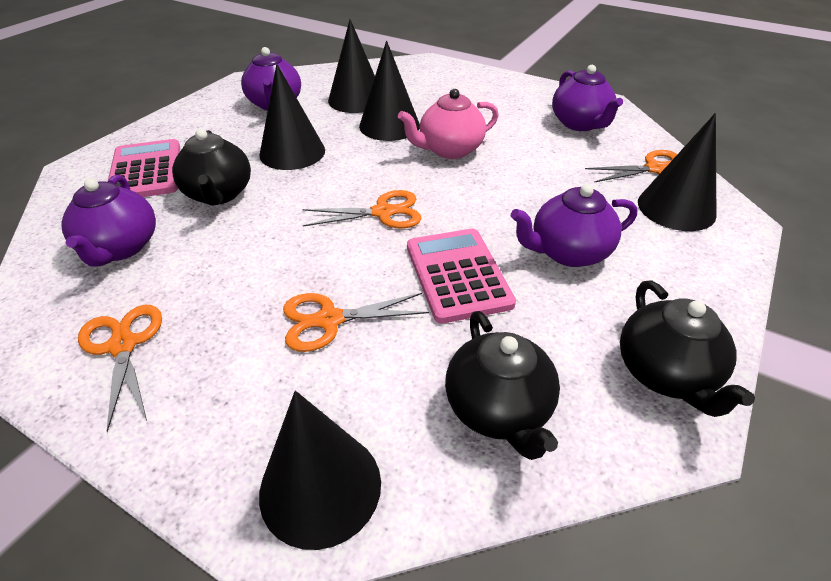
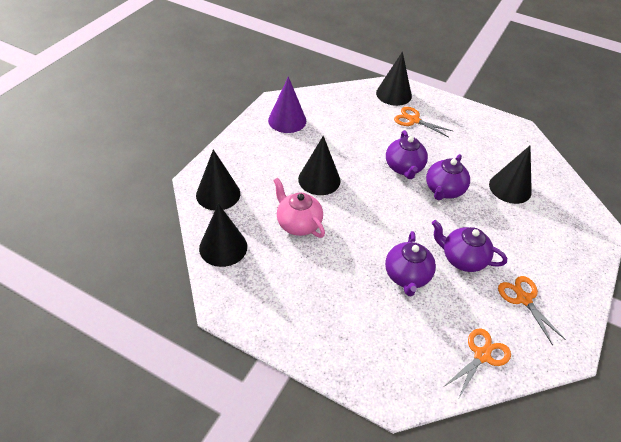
black teapot: [172,129,251,206] [445,311,560,460] [620,280,755,417] = 3 -> none = 0
orange scissors: [78,305,162,433] [283,293,429,352] [302,190,422,229] [585,150,677,183] = 4 -> [394,107,454,137] [443,329,511,400] [498,276,566,345] = 3
pink calculator: [108,139,180,197] [407,229,516,324] = 2 -> none = 0
purple cone: none = 0 -> [268,76,306,133] = 1

